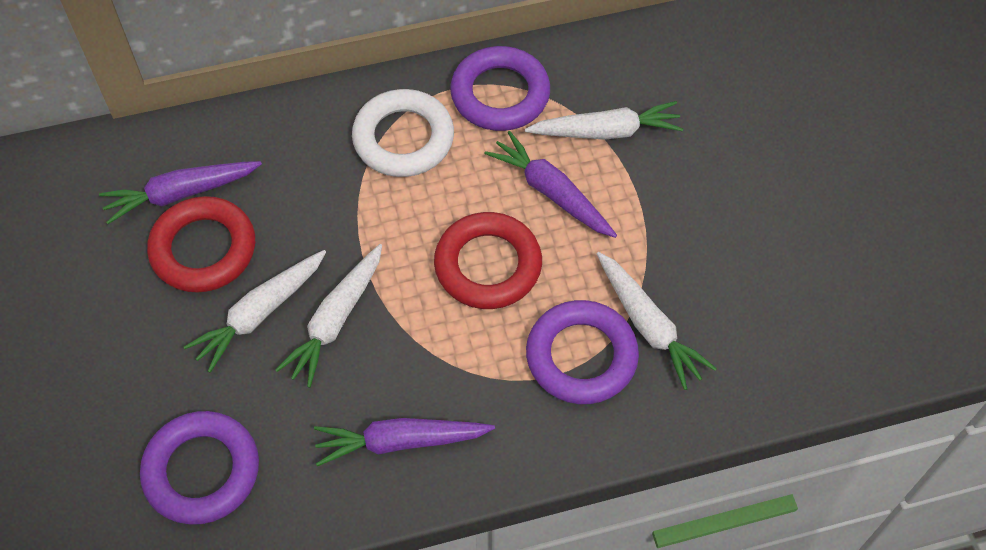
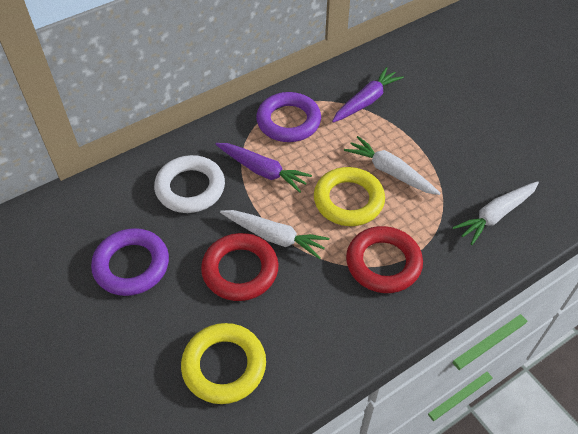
purple carrot: [99,161,262,224] [314,418,495,466] [484,131,617,238] = 3 -> [216,143,312,193] [332,67,404,123] = 2
purple ring: [140,411,259,525] [450,46,550,131] [526,300,639,404] = 3 -> [91,228,169,296] [256,92,321,142] = 2
white carrot: [184,250,326,373] [275,244,382,388] [525,101,683,140] [597,252,717,390] = 4 -> [220,210,329,259] [344,136,441,195] [453,181,539,245] = 3
yellow ring: none = 0 -> [181,323,266,404] [314,167,385,226] = 2

